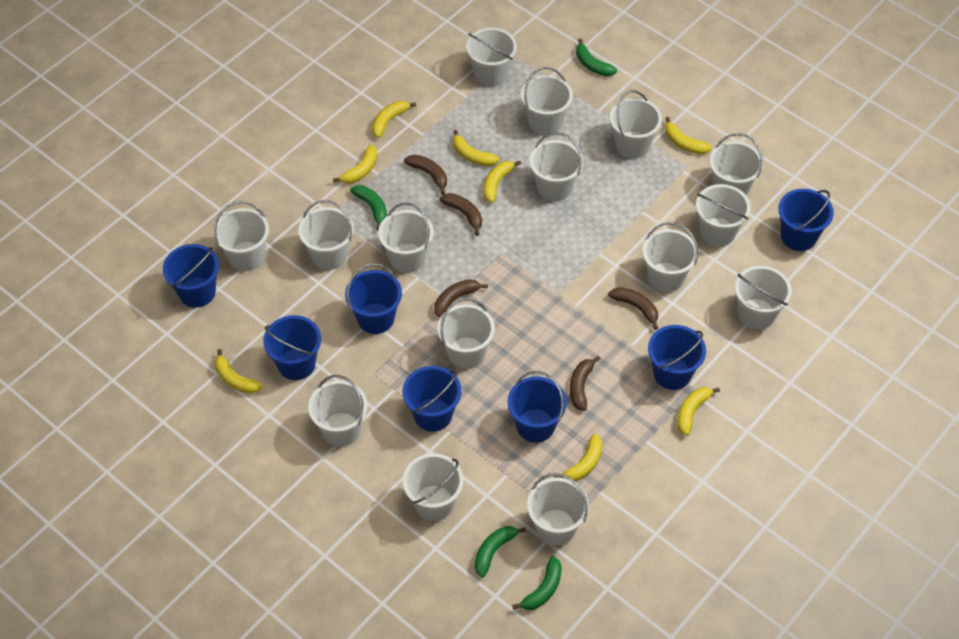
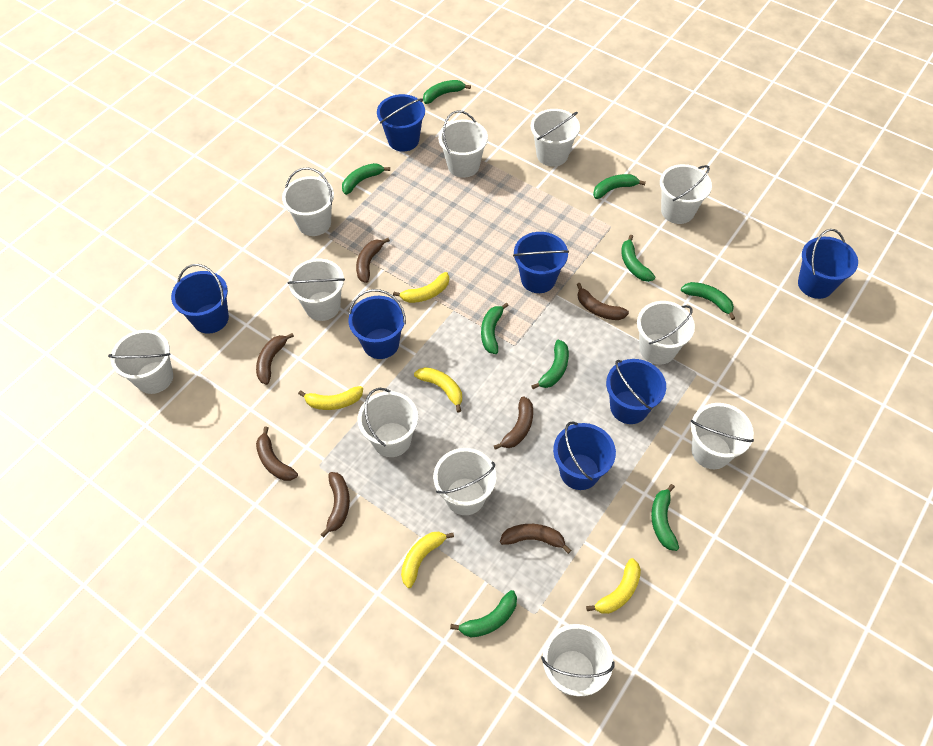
brown banana: [404,155,447,195] [434,279,488,317] [439,193,482,236] [570,356,600,411] [608,287,658,330] = 5 -> [256,333,294,385] [256,427,298,481] [320,472,350,537] [356,238,390,283] [494,396,533,450] [500,524,571,554] [577,283,629,320] = 7
green banana: [350,185,387,230] [475,526,526,577] [512,556,562,610] [576,39,617,76] = 4 -> [342,163,390,195] [423,80,471,104] [450,590,517,638] [481,303,509,354] [531,340,569,389] [593,174,646,199] [621,235,655,282] [651,484,679,551] [681,282,735,320] = 9
white bucket: [214,201,269,271] [298,200,354,270] [308,375,368,446] [378,203,434,273] [403,453,464,521] [437,298,495,369] [466,28,517,87] [521,67,573,135] [527,473,589,545] [529,132,583,201] [610,90,662,158] [642,222,698,292] [696,184,751,247] [709,133,763,196] [735,266,792,330] = 15 -> [108,330,173,394] [282,167,334,236] [287,259,345,321] [358,388,418,457] [433,448,496,515] [438,110,488,178] [531,109,580,167] [541,624,615,696] [637,301,695,365] [660,164,712,224] [691,403,754,469] = 11
yellow banana: [215,349,263,394] [333,145,377,184] [372,101,416,138] [453,130,499,166] [483,161,521,203] [554,434,603,482] [665,117,712,154] [677,387,720,436] = 8 -> [298,386,363,410] [393,272,449,303] [401,532,454,588] [414,367,462,412] [586,558,641,614] = 5

